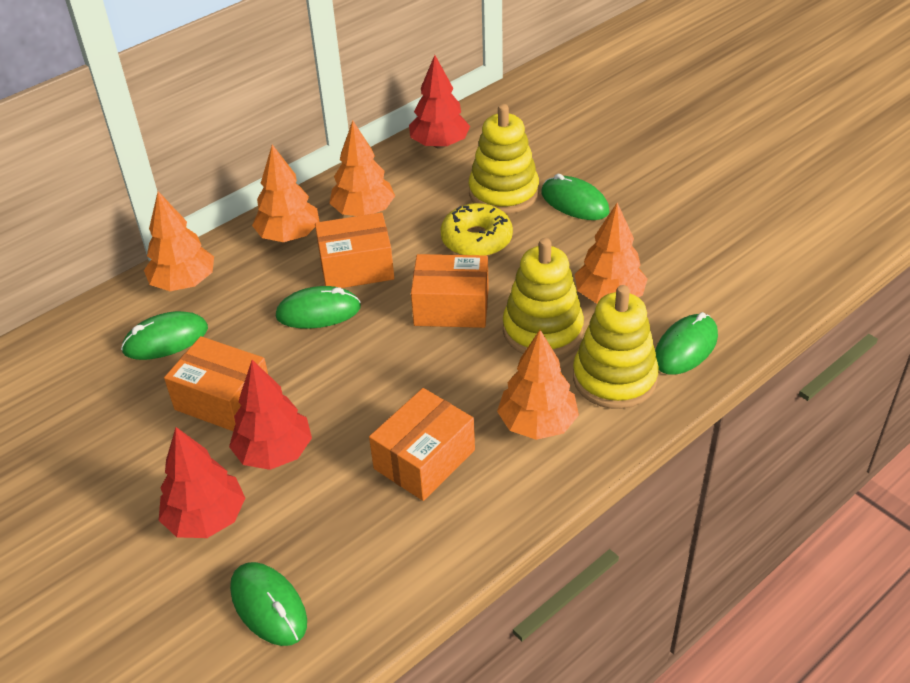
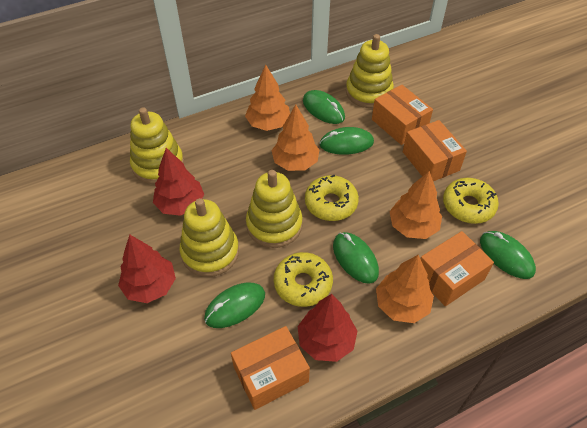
orange tree: [144,191,214,291] [252,144,320,242] [329,121,395,216] [497,330,579,440] [575,202,647,304] = 5 -> [245,65,290,131] [271,105,320,171] [376,255,434,323] [389,171,442,239] = 4
yellow donut: [440,203,513,256] = 1 -> [274,252,333,307] [305,175,359,221] [443,178,499,224] = 3
yellow stacking toy: [469,104,539,214] [503,238,584,357] [573,285,659,409] = 3 -> [130,107,184,184] [179,198,239,277] [246,170,303,248] [346,34,394,108] = 4

